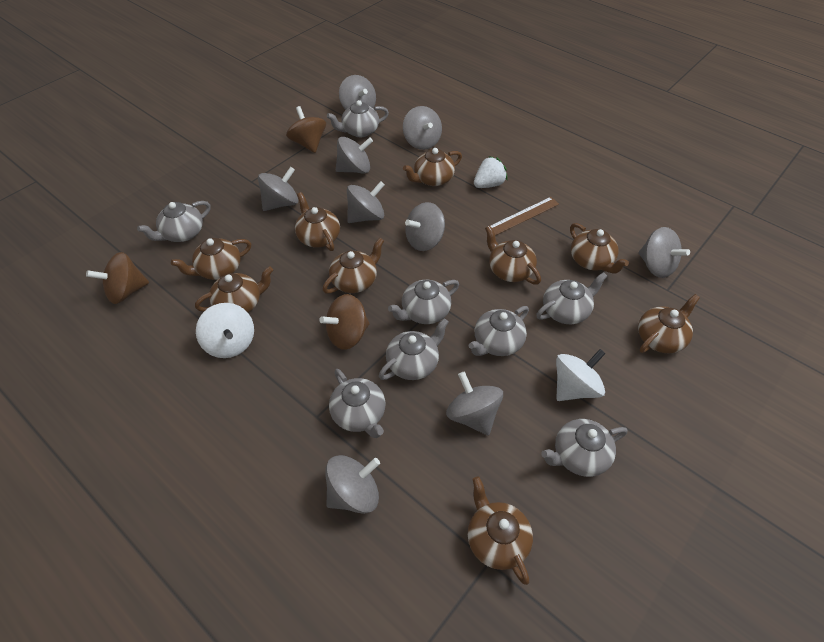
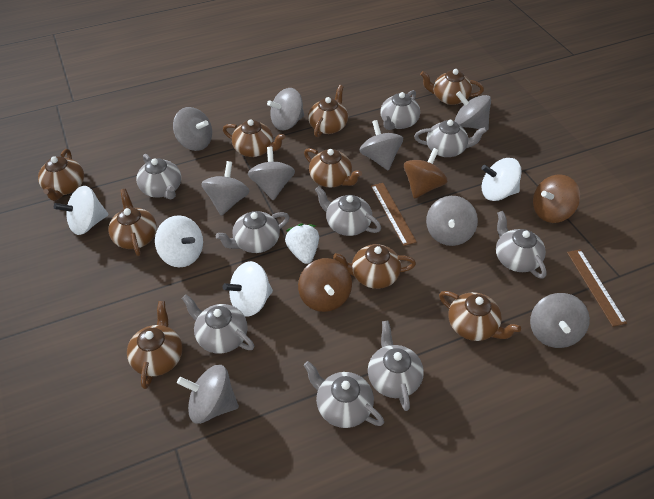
brown ruler: [491,197,559,236] = 1 -> [371,183,417,246] [567,249,627,327] = 2
grey teapot: [137,201,211,242] [327,100,389,137] [329,369,385,438] [379,318,449,380] [388,280,459,324] [468,306,529,356] [536,272,607,324] [541,419,627,477] = 8 -> [136,154,181,200] [182,295,254,354] [216,211,290,253] [303,361,384,428] [315,186,381,236] [368,321,424,411] [380,90,420,130] [414,120,487,157] [496,211,547,279] = 9
white spinning top: [196,303,254,358] [556,349,606,401] = 2 -> [54,186,109,235] [155,215,203,267] [223,261,273,316] [481,158,522,201] = 4

